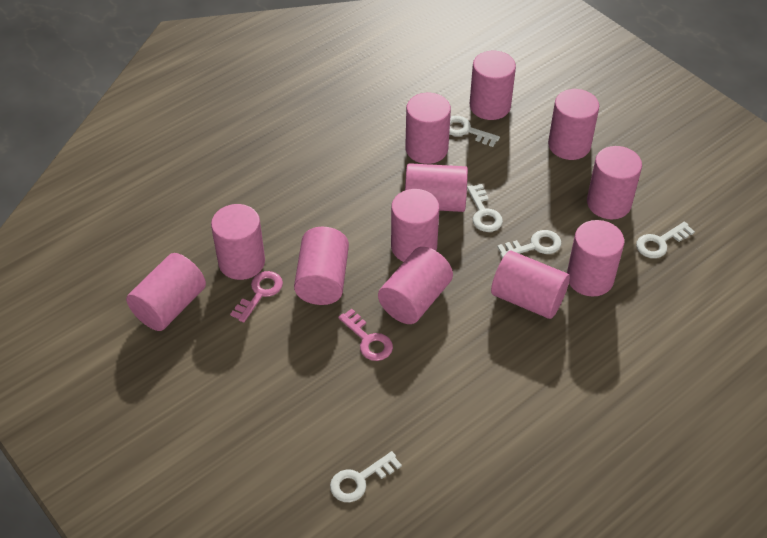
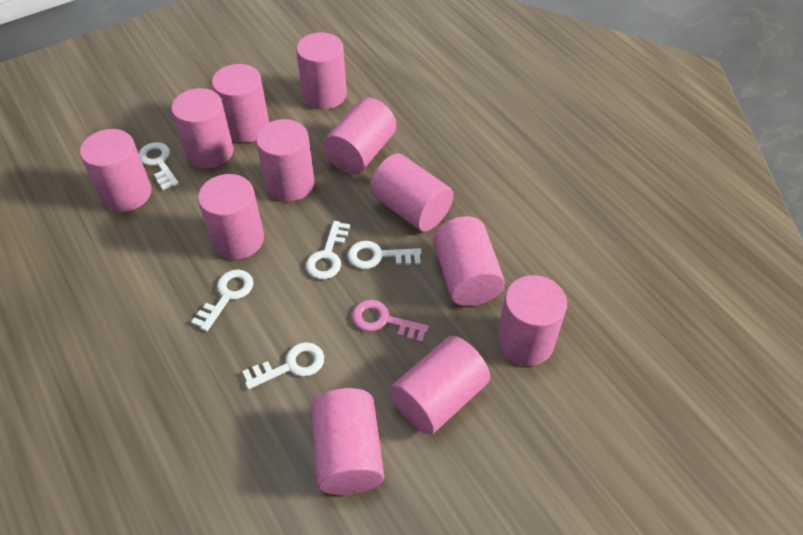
pink key: [230,271,283,323] [338,309,393,361] = 2 -> [352,300,429,343] = 1

